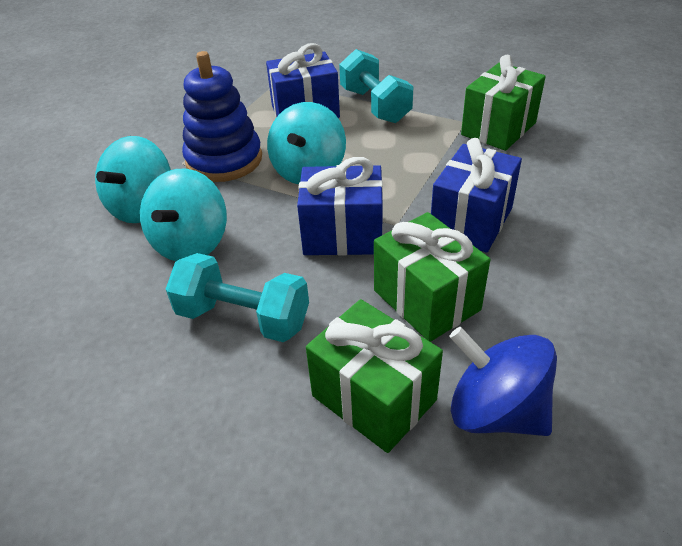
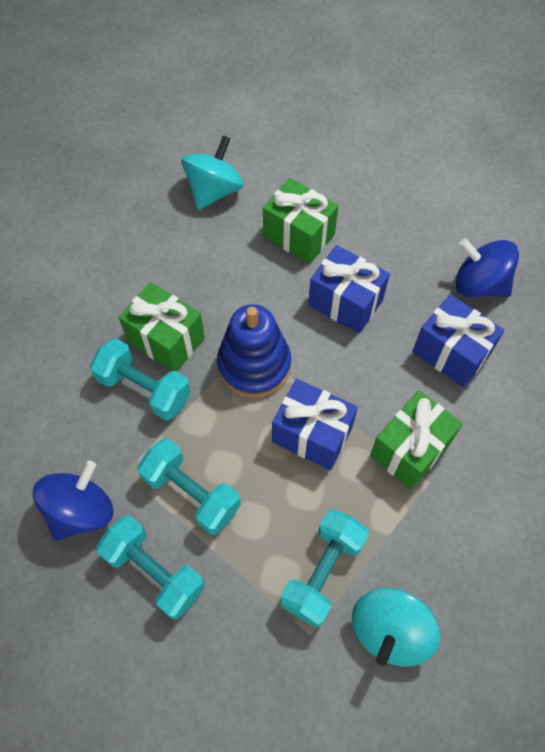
blue spinning top: [449,327,557,436] = 1 -> [33,461,113,541] [455,238,519,297] = 2
turquoise dumbbell: [166,253,309,342] [339,49,414,123] = 2 -> [90,338,191,420] [96,515,205,619] [137,438,241,535] [280,509,369,627] = 4
turquoise spinning top: [95,136,171,223] [140,169,227,261] [267,102,346,185] = 3 -> [182,135,244,210] [352,588,440,667] = 2

